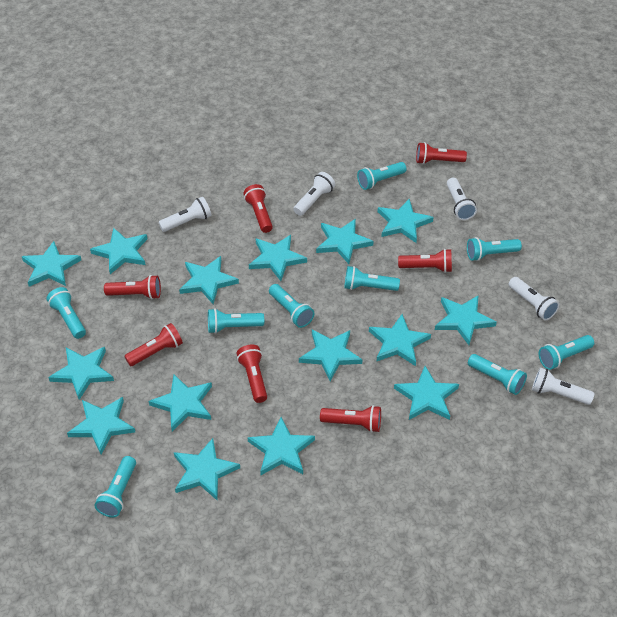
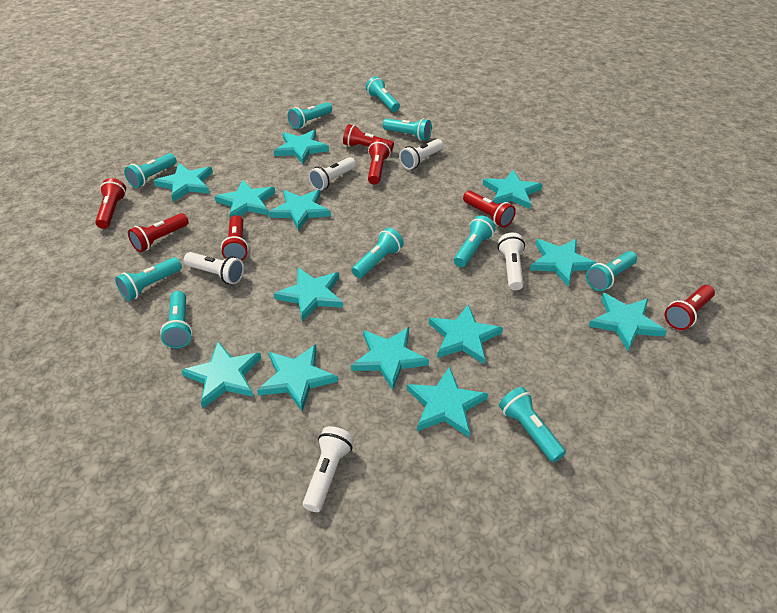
turquoise flashlight: [47,287,86,339] [94,456,136,517] [208,308,264,334] [269,284,314,328] [344,266,400,291] [357,162,407,190] [467,237,522,261] [468,354,527,395] [539,335,594,370] = 9 -> [115,257,182,301] [124,153,177,188] [160,291,193,348] [288,102,332,129] [352,228,404,278] [366,76,400,112] [383,118,432,141] [454,215,495,267] [499,387,566,462] [586,251,637,291] = 10
turquoise star: [21,241,81,287] [48,347,114,400] [67,397,135,455] [90,228,148,274] [149,375,212,432] [174,438,240,500] [179,256,239,304] [248,417,315,475] [249,235,307,281] [299,330,362,381] [316,219,373,264] [369,314,431,366] [377,199,434,243] [394,366,459,420] [435,295,497,345] = 15 -> [154,163,213,202] [181,341,261,408] [215,180,276,218] [257,344,338,411] [268,189,331,231] [274,130,329,164] [274,268,343,322] [351,327,429,390] [407,366,488,437] [429,304,503,365] [483,170,542,209] [530,238,597,286] [589,293,667,351] = 13

